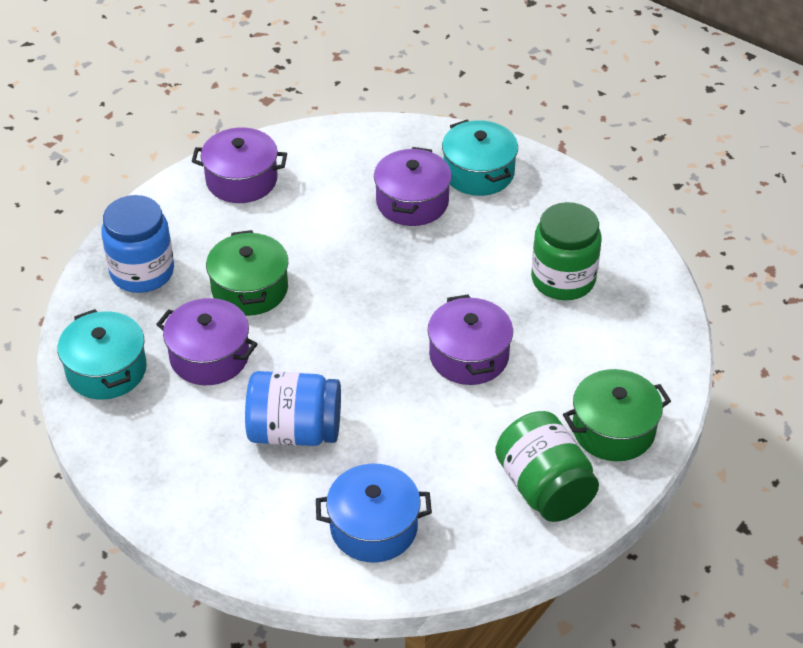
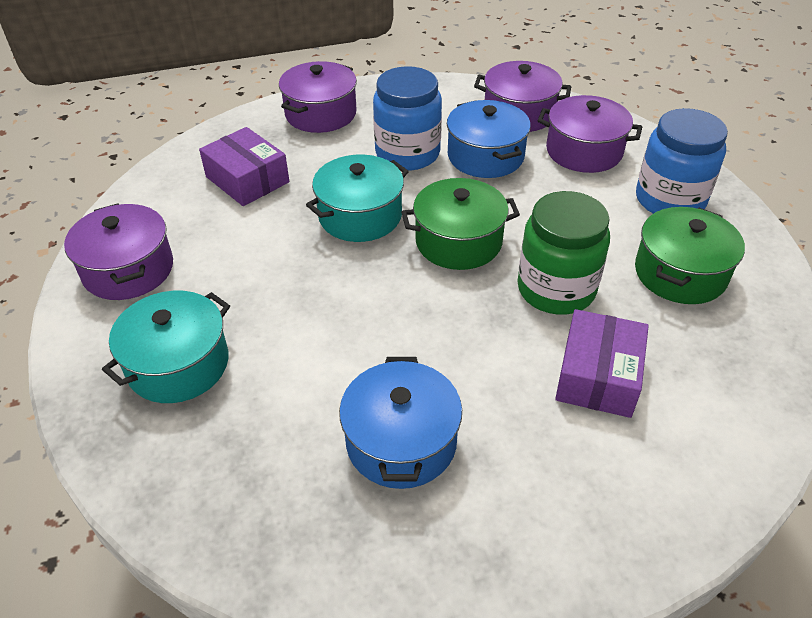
blue pot: [316,464,432,563] = 1 -> [339,357,462,489] [447,100,531,178] = 2
green jar: [495,411,599,522] [531,202,602,300] = 2 -> [518,191,610,315] = 1
purple box: none = 0 -> [199,127,289,206] [555,309,649,418] = 2

